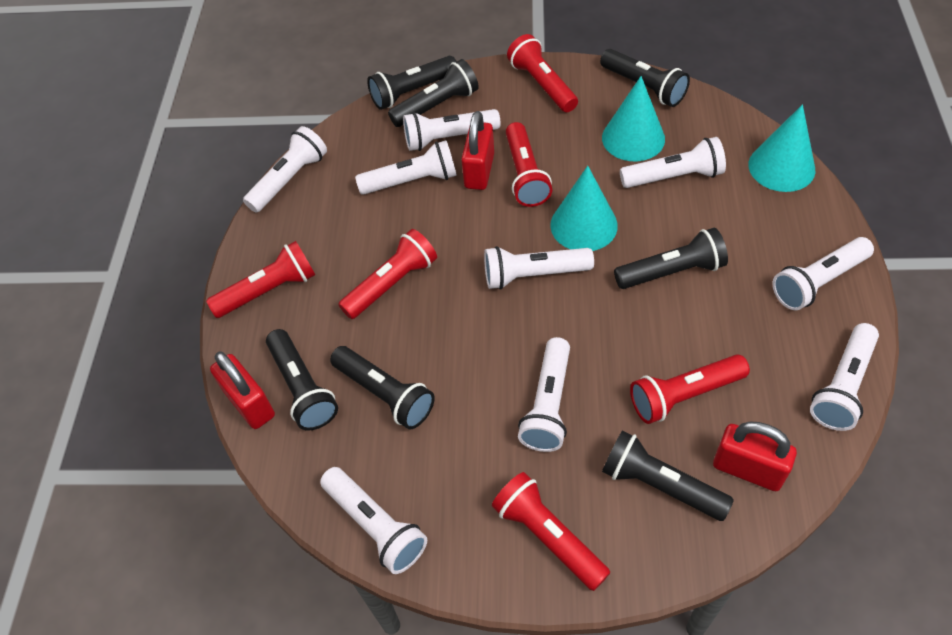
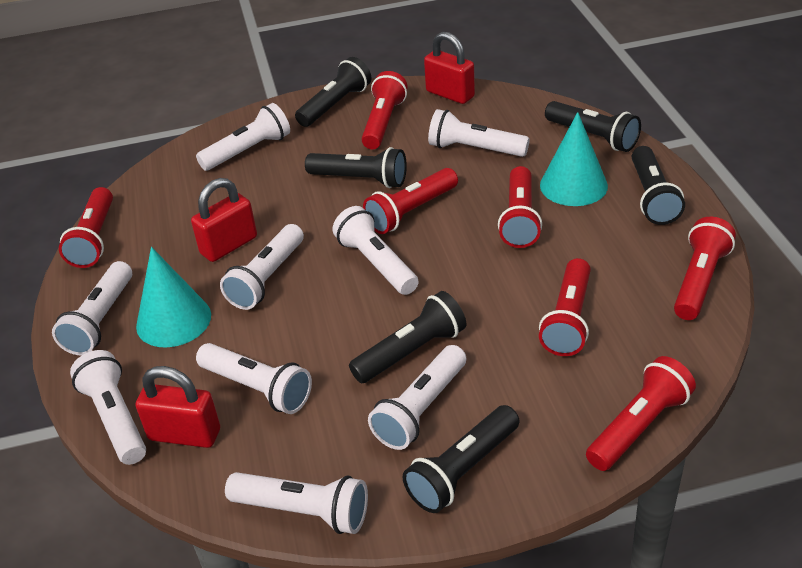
black flashlight: [266,329,338,431] [330,346,435,429] [367,56,457,110] [388,59,479,127] [600,49,690,107] [602,430,734,521] [614,228,728,289] = 7 -> [295,57,372,127] [305,147,407,188] [349,291,466,383] [403,405,519,513] [545,101,641,152] [632,146,685,225] = 6
red flashlight: [206,241,315,318] [338,229,437,319] [492,472,610,591] [506,122,552,207] [507,34,578,112] [630,354,750,424] = 6 -> [59,187,113,268] [361,71,408,149] [363,168,458,234] [498,166,542,248] [539,258,591,356] [586,356,696,471] [674,217,736,320] = 7
turquoise cone: [550,166,618,251] [602,76,665,161] [748,105,815,192] = 3 -> [136,247,211,348] [540,112,608,206] = 2

